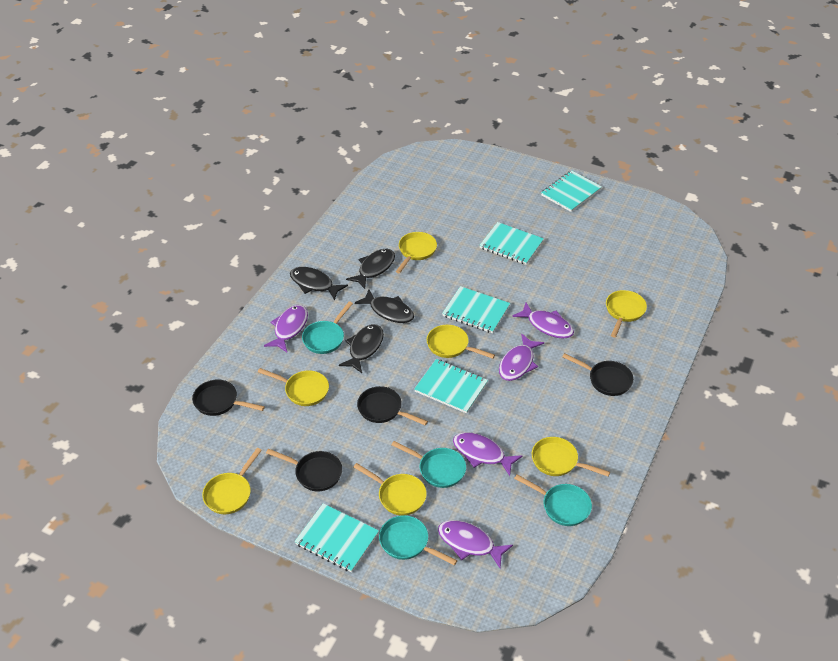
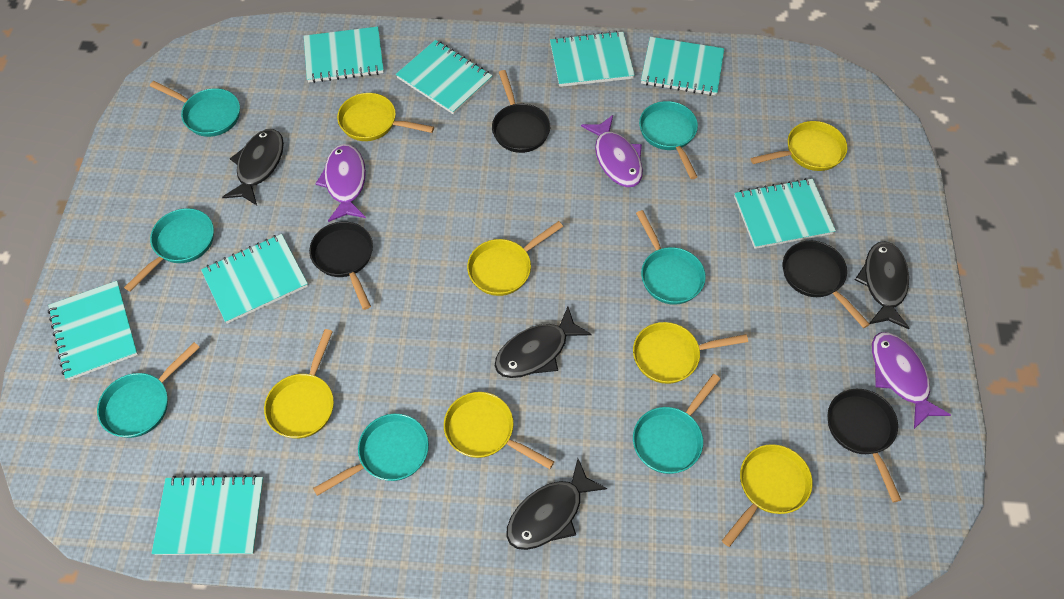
purple fish: [264,305,308,352] [438,520,513,568] [453,432,523,476] [499,334,544,381] [512,303,574,339] = 5 -> [315,144,366,222] [581,115,643,187] [872,332,951,429] = 3
turquoise notebook: [295,503,379,572] [414,359,488,413] [442,286,510,333] [479,222,544,265] [541,170,602,212] = 5 -> [48,281,138,381] [152,475,264,555] [201,234,308,324] [304,27,384,83] [396,40,493,115] [550,31,635,87] [641,37,725,96] [734,178,836,249] = 8
turquoise pan: [302,301,353,354] [379,515,458,565] [391,441,466,488] [514,474,592,526] = 4 -> [97,342,200,438] [124,208,214,292] [150,81,240,137] [313,414,429,496] [633,374,720,474] [636,210,706,305] [639,101,698,179] = 7

